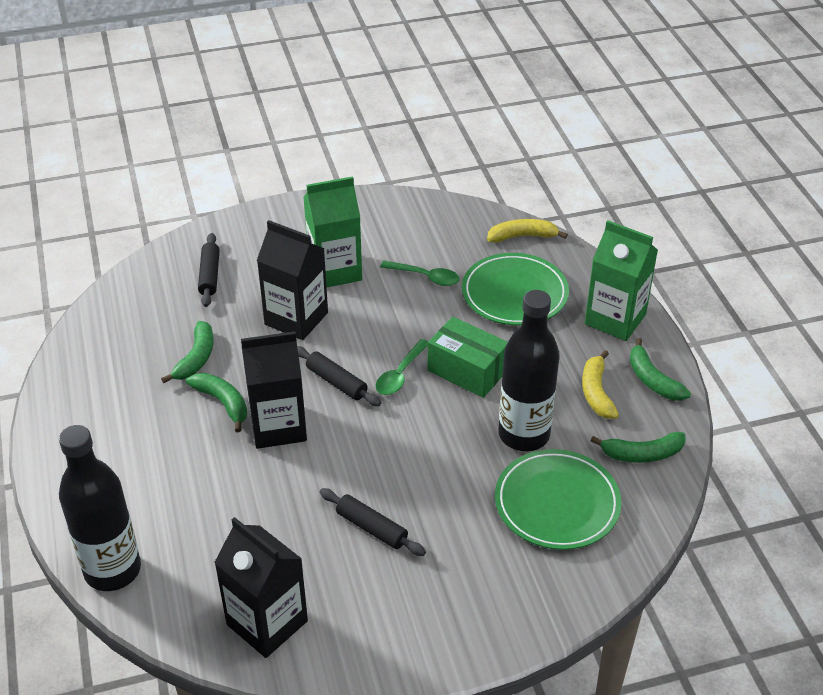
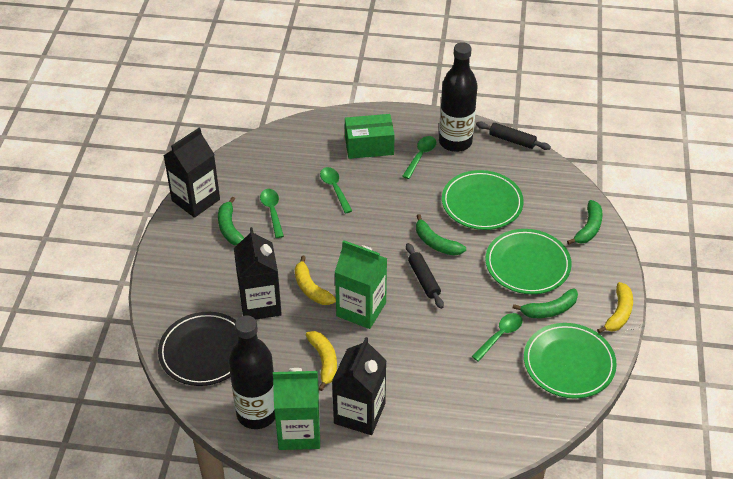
black plate: none = 0 -> [158,312,238,386] = 1
black rolling pin: [198,233,220,307] [297,346,381,406] [320,488,426,556] = 3 -> [406,243,444,309] [476,122,551,150] = 2
green plate: [462,253,569,326] [495,449,621,550] = 2 -> [442,170,524,230] [485,229,572,294] [524,323,617,399] = 3
green spoon: [375,339,428,395] [380,261,460,286] = 2 -> [260,189,284,238] [320,167,352,214] [402,136,436,179] [471,313,523,362] = 4
yellow banana: [487,219,568,243] [582,350,619,419] = 2 -> [295,256,336,305] [306,331,337,391] [597,282,633,333] = 3

